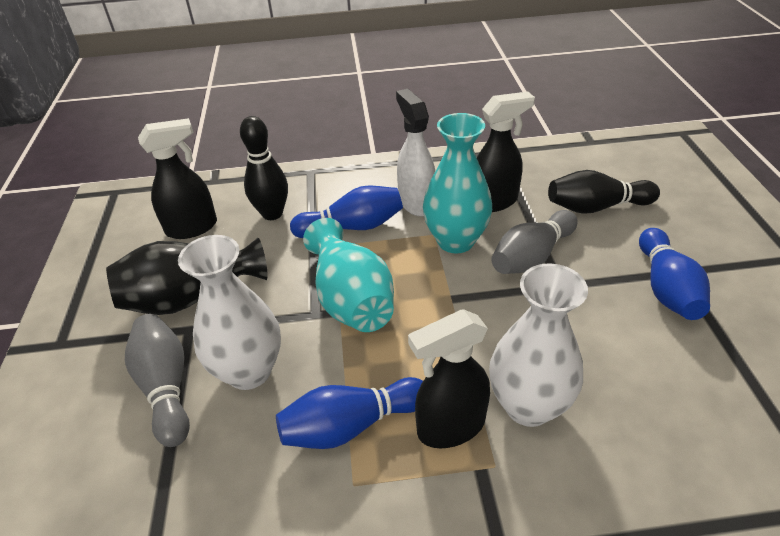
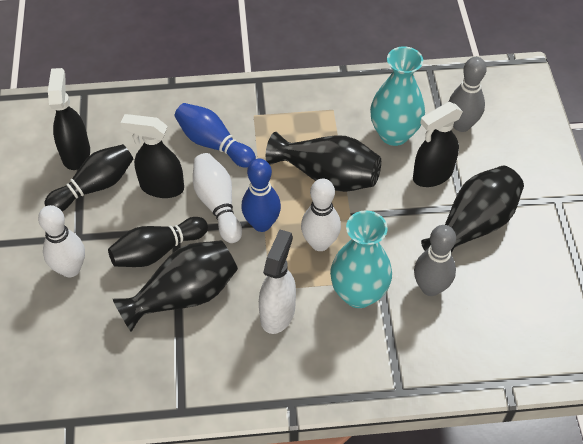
black vase: [106,238,268,315] = 1 -> [113,240,238,332] [266,132,381,192] [421,166,524,254] = 3
blue bowling pin: [276,377,423,449] [290,185,403,238] [639,228,710,320] = 3 -> [175,103,256,168] [242,159,281,232] = 2
white bowling pin: none = 0 -> [38,205,85,277] [193,153,242,243] [301,178,341,251] = 3
white vase: [178,235,281,390] [489,263,588,427] = 2 -> none = 0

